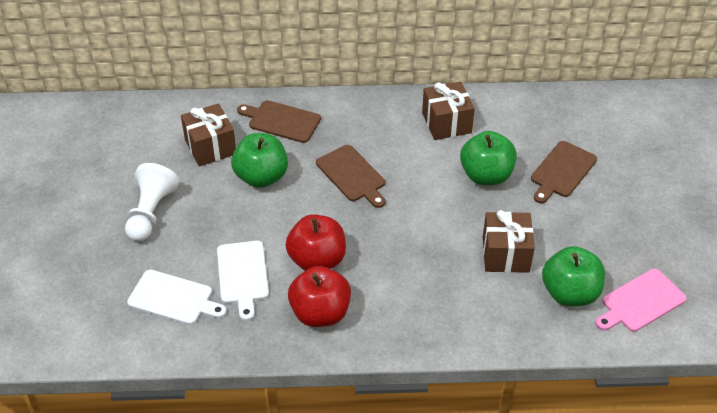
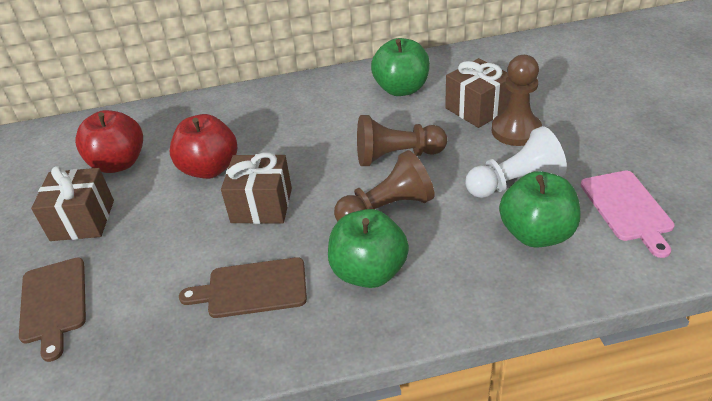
brown cutting board: [237,100,321,143] [316,145,385,208] [531,141,597,203] = 3 -> [19,258,86,362] [179,257,307,318] = 2
brown pawn: none = 0 -> [334,150,434,221] [357,115,447,166] [492,55,542,146] = 3
white cutting board: [127,270,227,325] [217,241,269,321] = 2 -> none = 0

